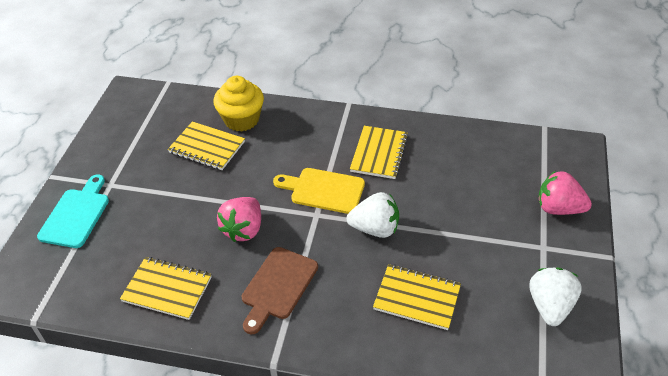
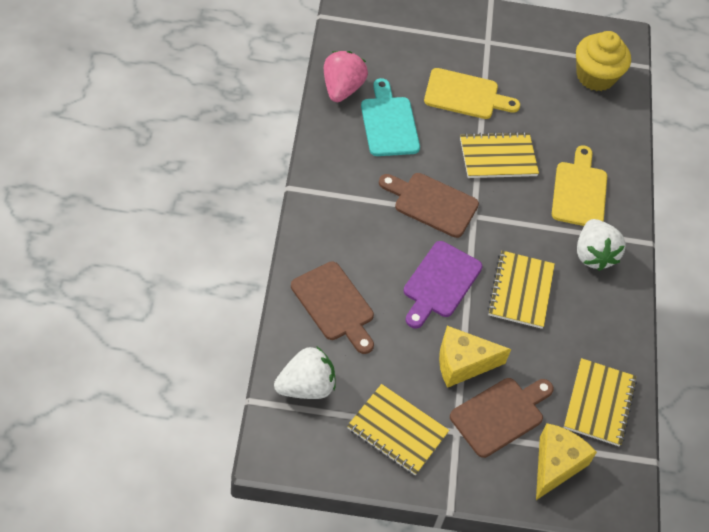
brown cutting board: [242,247,318,334] = 1 -> [291,262,374,354] [379,173,479,238] [450,378,554,458] = 3
pink strawberry: [217,197,261,242] [538,171,592,215] = 2 -> [324,51,368,102] = 1
purple cutting board: none = 0 -> [404,241,483,328] = 1
yellow cheese: none = 0 -> [439,326,511,388] [536,423,597,500] = 2
yellow cutting board: [273,168,365,214] = 1 -> [424,68,520,119] [552,145,607,226] = 2

